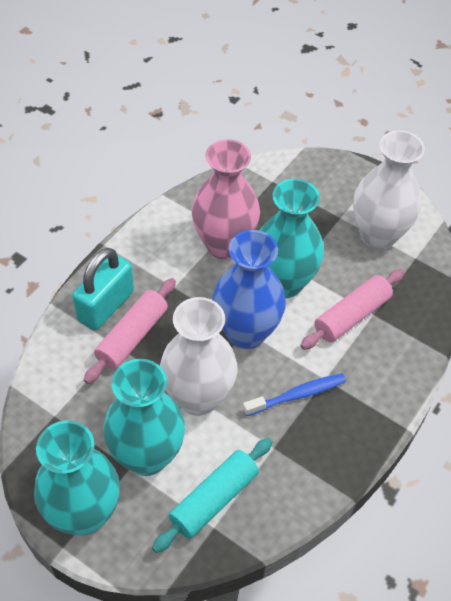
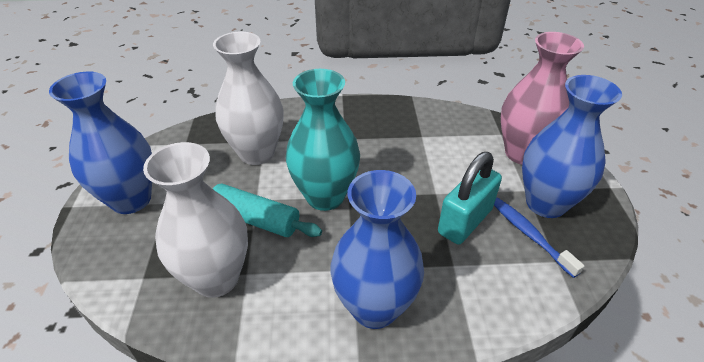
blue vase: [212,230,286,349] = 1 -> [49,72,152,214] [330,170,424,329] [522,75,622,218] = 3
pink rolling pin: [84,278,176,384] [300,269,404,350] = 2 -> none = 0
turquoise vase: [34,420,120,536] [103,359,185,476] [259,179,324,298] = 3 -> [286,69,360,211] = 1

